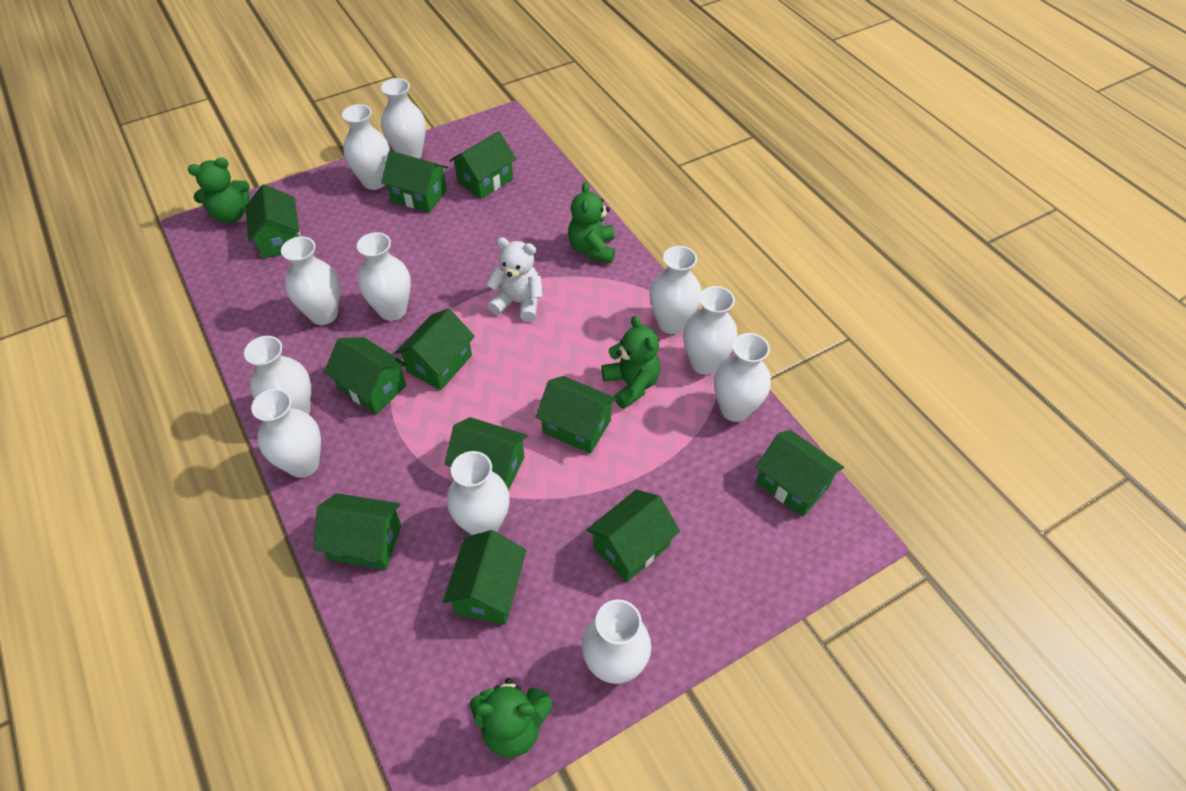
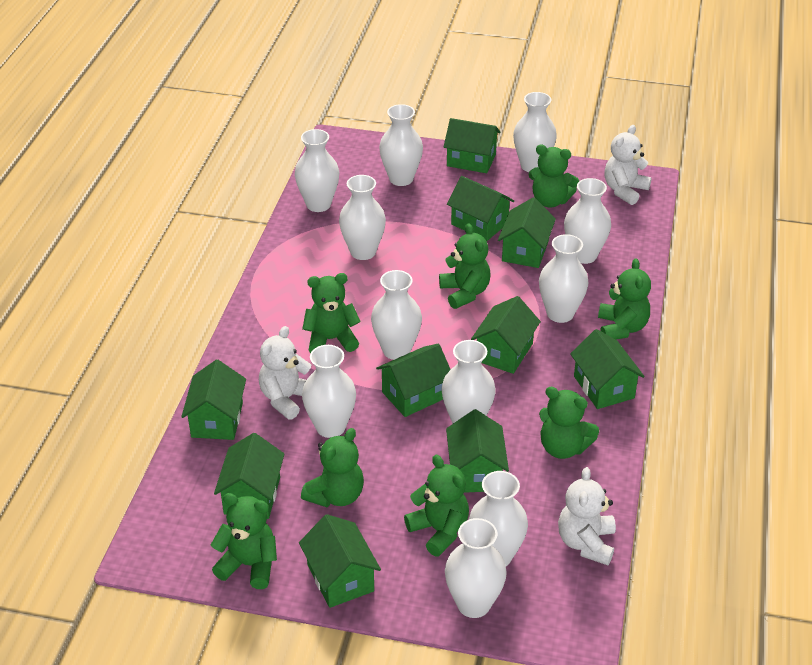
green house: [245,184,301,259] [313,493,402,570] [324,337,407,414] [381,151,448,213] [395,309,475,390] [443,530,527,625] [444,417,528,491] [449,131,516,199] [535,376,617,454] [587,489,680,582] [756,430,844,517] = 11 -> [181,359,246,440] [214,433,284,519] [299,514,381,608] [376,344,451,417] [444,118,501,173] [446,409,509,493] [447,176,514,241] [471,296,541,374] [498,197,556,268] [570,329,645,409] = 10
green teddy bear: [188,157,250,223] [470,678,553,758] [568,182,615,263] [602,316,660,409] = 4 -> [211,493,277,589] [301,428,364,507] [302,273,361,353] [404,455,469,557] [439,223,490,309] [529,145,579,208] [539,387,599,459] [598,258,651,340] = 8
white teddy bear: [486,237,543,322] = 1 -> [259,326,311,420] [558,467,616,565] [604,125,652,205] = 3

